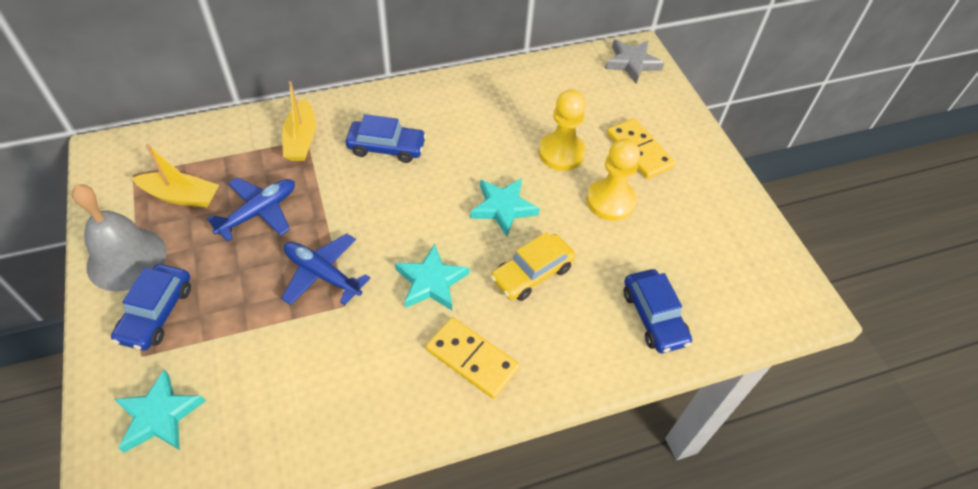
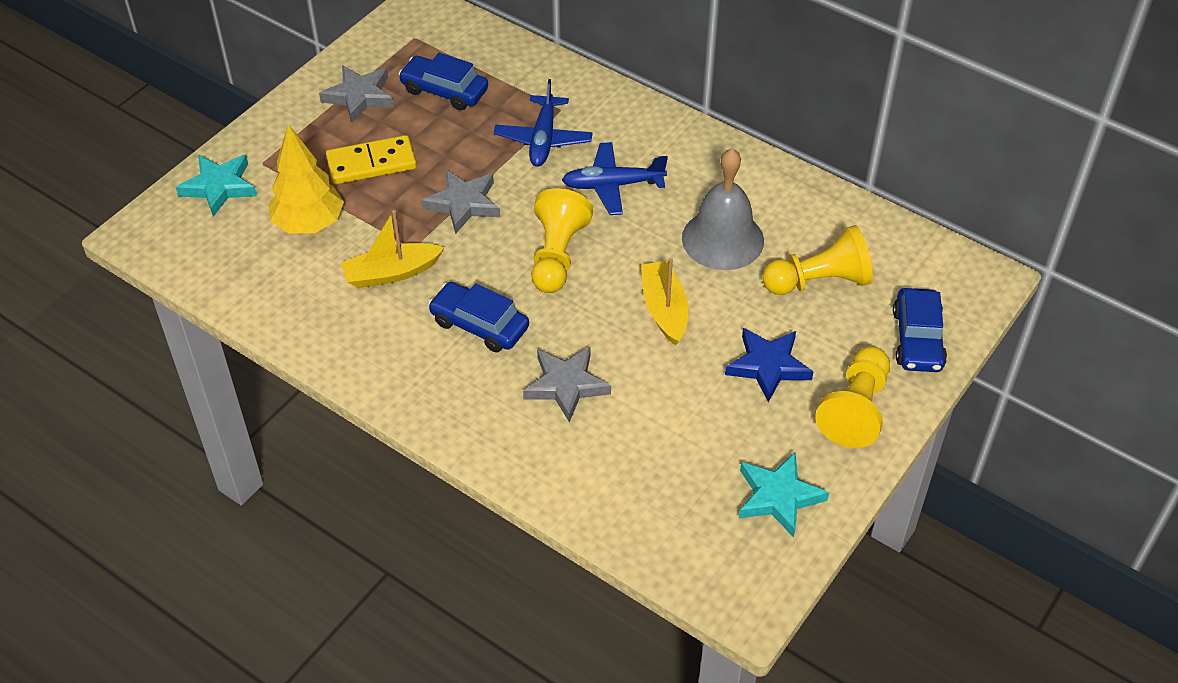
blue star: none = 0 -> [725,328,814,403] = 1
grey star: [605,40,664,83] = 1 -> [319,65,394,123] [421,169,500,234] [523,346,611,422] = 3
turquoise star: [114,369,206,453] [395,244,469,310] [470,178,540,237] = 3 -> [176,155,257,217] [739,452,829,538] = 2
yellow car: [491,232,576,301] = 1 -> none = 0
yellow domino: [426,317,520,399] [607,118,676,179] = 2 -> [326,135,417,184] = 1
yellow pawn: [539,89,586,171] [586,138,640,221] = 2 -> [531,188,593,293] [762,225,873,295] [815,347,890,448] = 3
yellow tree: none = 0 -> [269,124,344,233] = 1

